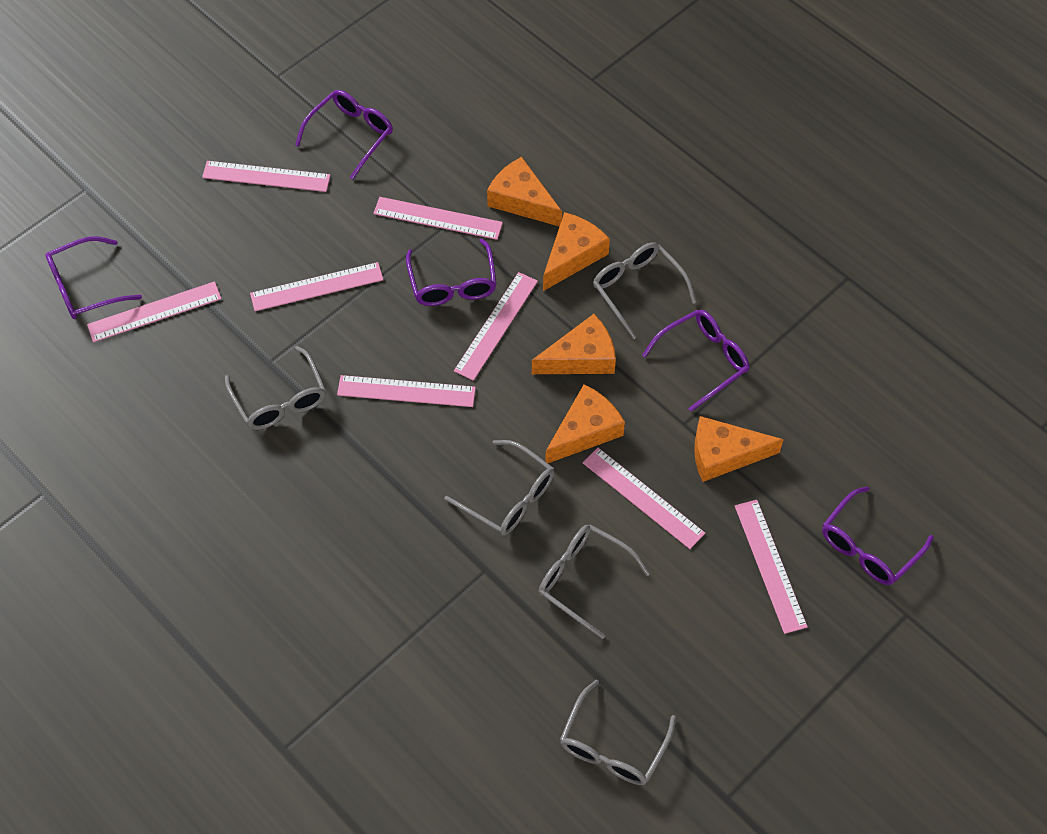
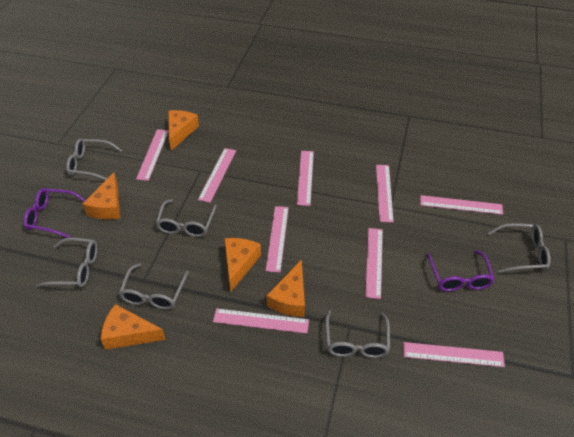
grey glasses: [225,346,326,430] [444,440,554,535] [539,524,650,639] [560,679,676,785] [593,242,697,339] = 5 -> [36,238,97,288] [66,139,122,180] [119,263,189,310] [156,199,217,237] [325,310,390,358] [488,223,550,273] = 6
pink ruler: [87,281,222,342] [202,161,330,192] [250,262,383,311] [337,375,476,407] [373,197,503,240] [454,272,538,381] [582,448,705,549] [735,500,808,634] = 8 -> [136,129,169,181] [198,148,236,203] [213,308,309,334] [266,206,289,272] [297,151,314,206] [365,228,383,299] [376,165,394,223] [403,342,505,367] [420,195,503,215] = 9
purple glasses: [45,236,142,319] [295,90,393,179] [406,239,497,306] [642,310,749,412] [822,486,934,585] = 5 -> [23,188,86,238] [427,250,495,291] = 2

